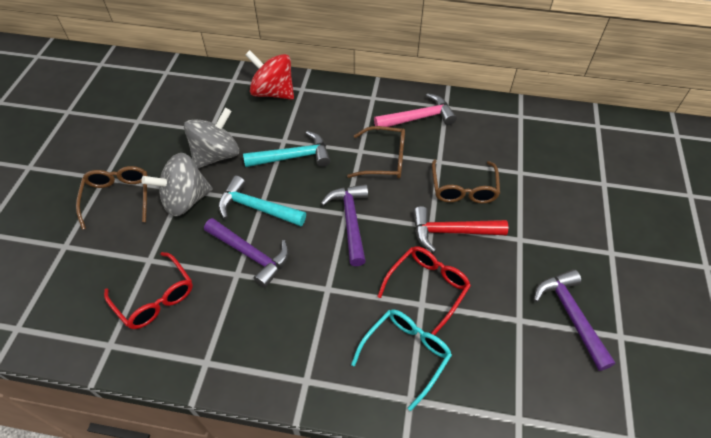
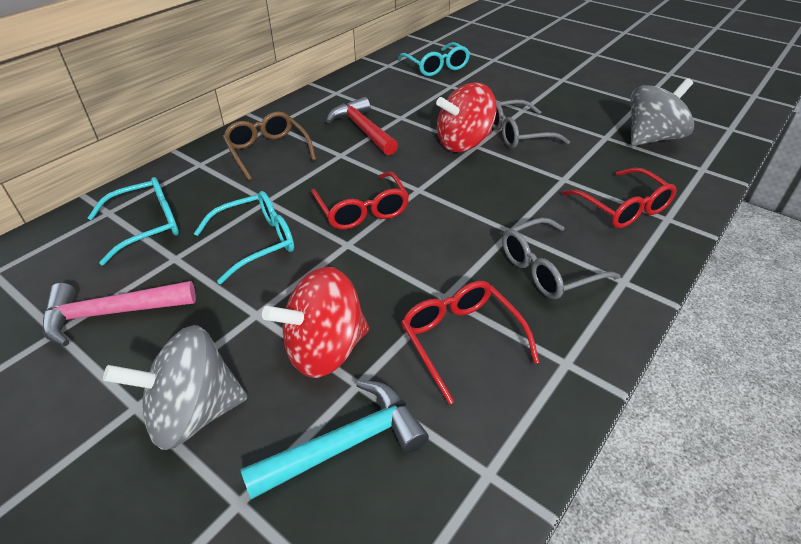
brown glasses: [76,166,147,230] [347,126,405,179] [432,160,500,203] = 3 -> [223,111,316,180] = 1
grey glasses: none = 0 -> [492,100,570,148] [502,218,621,299] = 2
purple hammer: [204,218,289,288] [321,184,368,266] [534,269,615,371] = 3 -> none = 0
red glasses: [104,252,193,329] [377,246,471,335] = 2 -> [311,171,409,230] [401,281,539,405] [562,168,677,228] = 3
red spinning top: [245,50,294,100] = 1 -> [262,267,369,378] [436,82,497,152] = 2
turquoise glasses: [351,309,452,411] = 1 -> [88,177,179,265] [194,191,294,284] [398,42,470,76] = 3
turquoise hammer: [218,176,306,226] [243,131,330,167] = 2 -> [240,380,429,500] = 1

